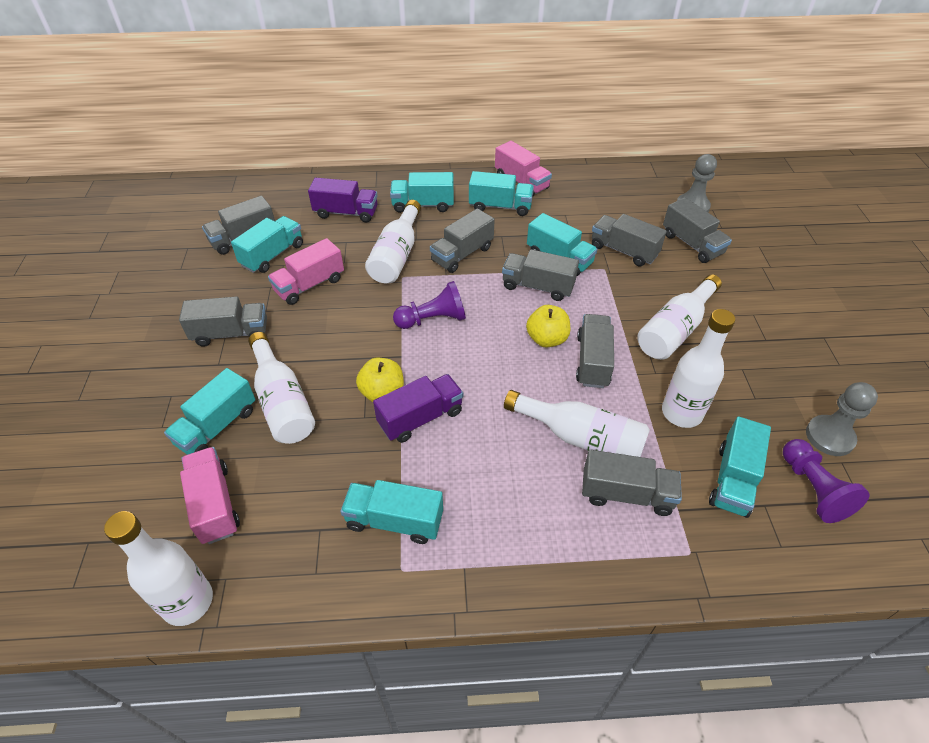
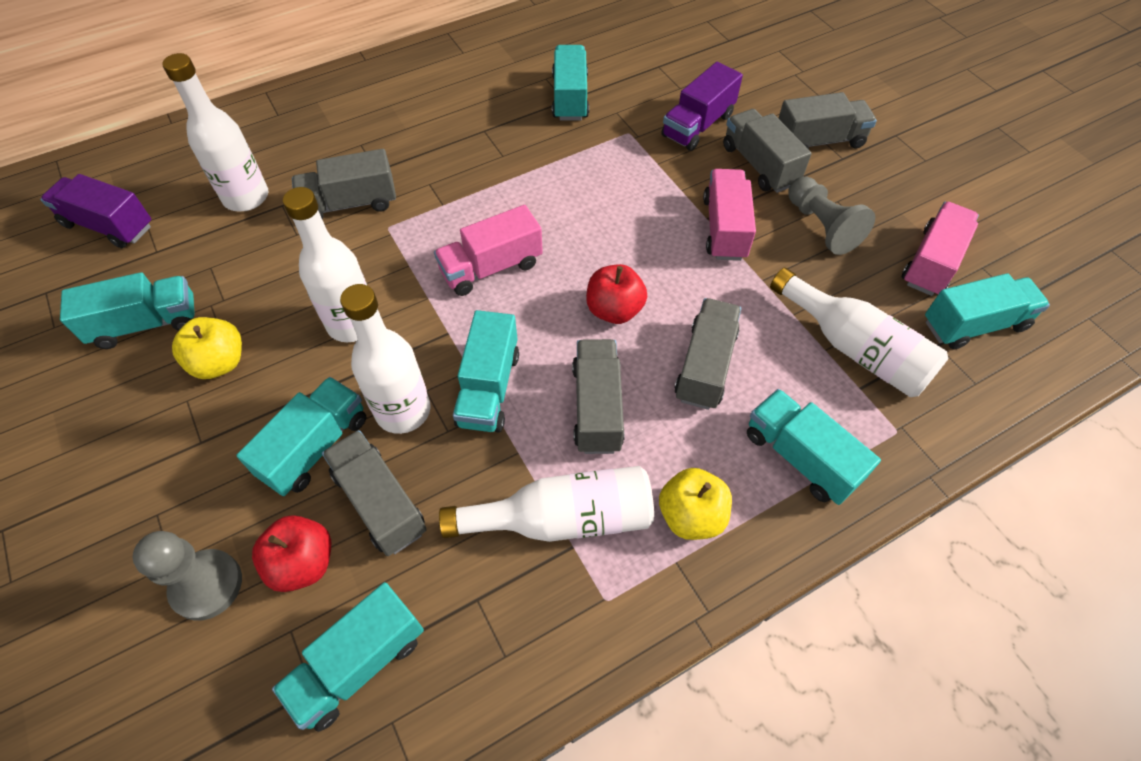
grey truck: [179,297,267,347] [202,196,275,255] [430,209,495,273] [502,249,579,301] [576,314,614,388] [582,450,682,516] [592,214,667,267] [663,198,732,263] = 8 -> [292,149,396,220] [322,430,427,556] [572,339,625,454] [674,298,741,410] [723,109,811,193] [778,92,877,149] = 6
purple pawn: [393,281,466,329] [783,439,870,523] = 2 -> none = 0
red apple: none = 0 -> [252,515,331,592] [586,264,647,324] = 2
white bottle: [104,511,213,626] [248,332,315,444] [365,200,421,284] [504,390,650,457] [637,274,722,360] [662,309,735,428] = 6 -> [162,53,268,211] [283,187,367,342] [340,284,431,434] [439,466,654,542] [770,268,948,397] = 5

